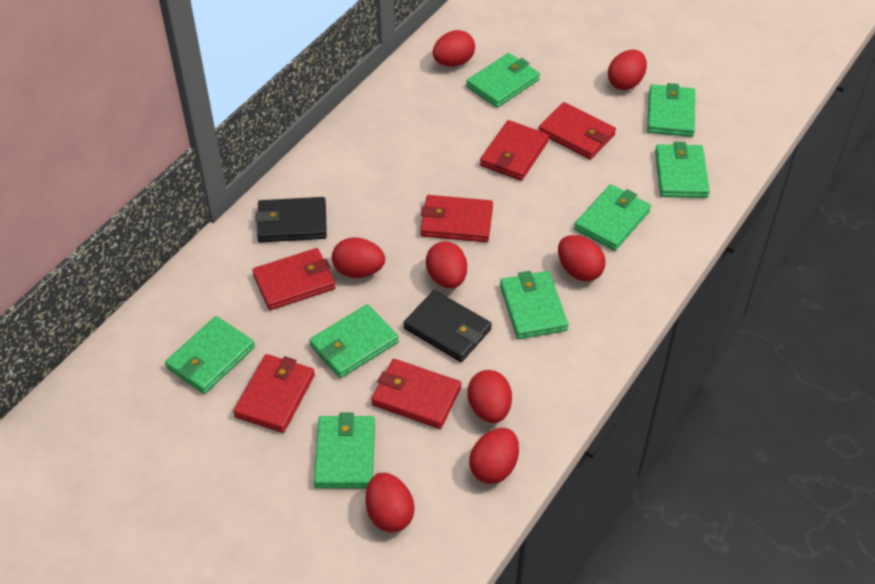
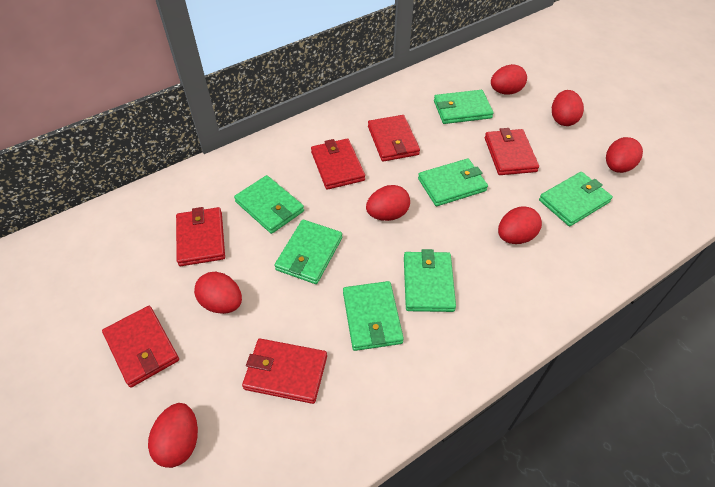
black wallet: [255,197,327,243] [403,290,492,362] = 2 -> none = 0
green wallet: [165,316,255,394] [309,304,399,378] [314,413,375,488] [466,53,540,108] [500,271,568,339] [574,184,651,251] [647,83,695,137] [655,142,710,198] = 8 -> [234,175,304,234] [275,220,342,284] [343,281,404,351] [404,249,456,312] [418,158,488,206] [434,90,494,124] [539,172,613,226] = 7
red egg: [332,237,385,278] [366,473,415,532] [426,241,467,288] [433,30,475,67] [467,370,512,423] [469,428,519,484] [558,235,605,282] [608,50,647,90] = 8 -> [148,403,198,468] [194,272,242,314] [366,185,410,221] [491,64,527,95] [498,206,542,244] [552,90,584,126] [606,137,643,173] = 7

